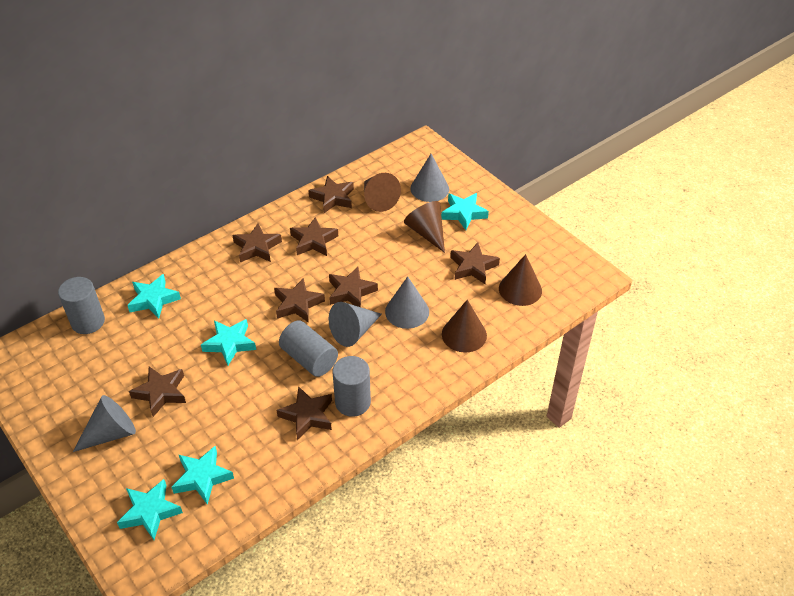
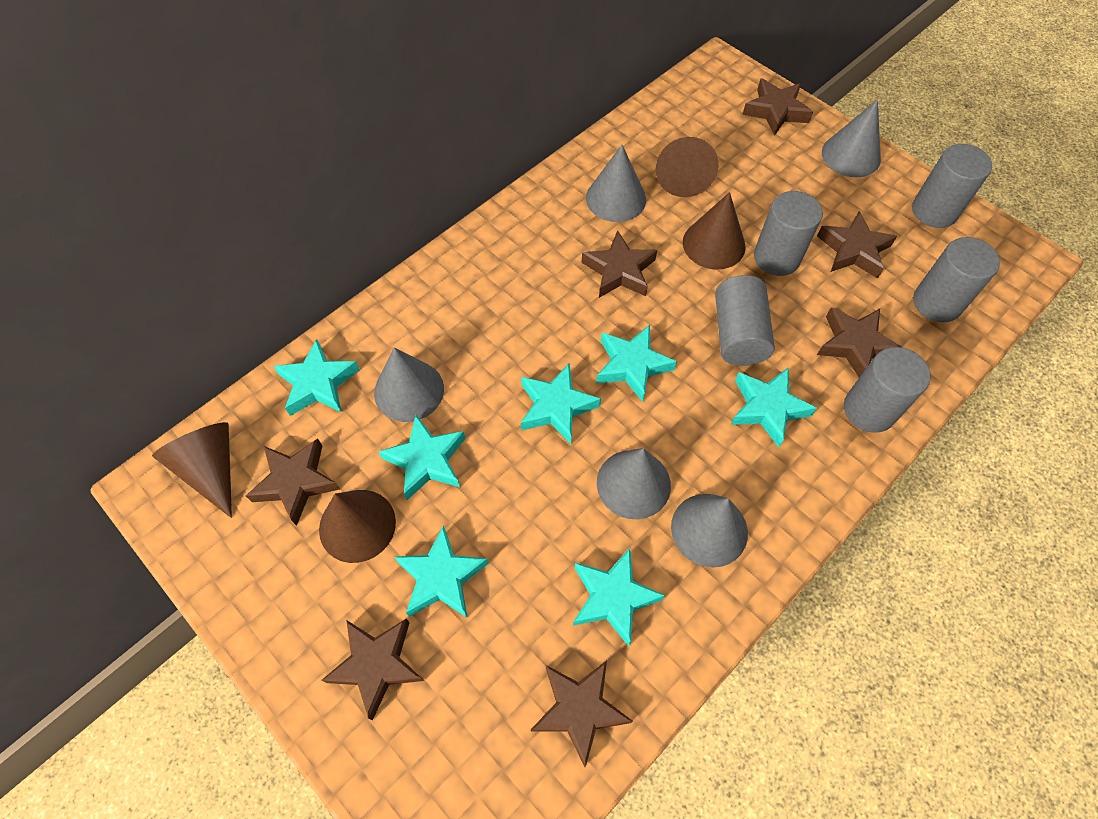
brown star: [129,366,186,417] [232,223,282,263] [274,278,325,323] [277,386,332,440] [290,217,338,256] [308,176,354,213] [329,267,378,307] [450,243,500,284] = 8 -> [246,438,340,526] [321,619,425,720] [531,660,633,767] [582,230,657,298] [742,79,813,136] [817,211,897,279] [817,307,903,377] = 7
grey cone: [73,395,136,452] [329,302,382,347] [385,276,429,329] [410,154,449,202] = 4 -> [374,348,444,422] [586,145,646,222] [597,448,671,519] [671,494,748,567] [822,100,881,177] = 5
grey cylinder: [58,277,105,334] [279,320,338,377] [332,356,371,417] = 3 -> [715,275,775,366] [754,191,823,276] [844,347,931,433] [912,144,992,228] [913,237,1000,322] = 5
turquoise star: [117,479,183,540] [127,274,181,319] [171,446,234,505] [201,319,256,365] [441,193,489,230] = 5 -> [273,339,360,416] [378,415,466,500] [394,525,489,617] [521,363,601,444] [573,548,665,646] [596,325,677,402] [730,367,817,447] = 7

